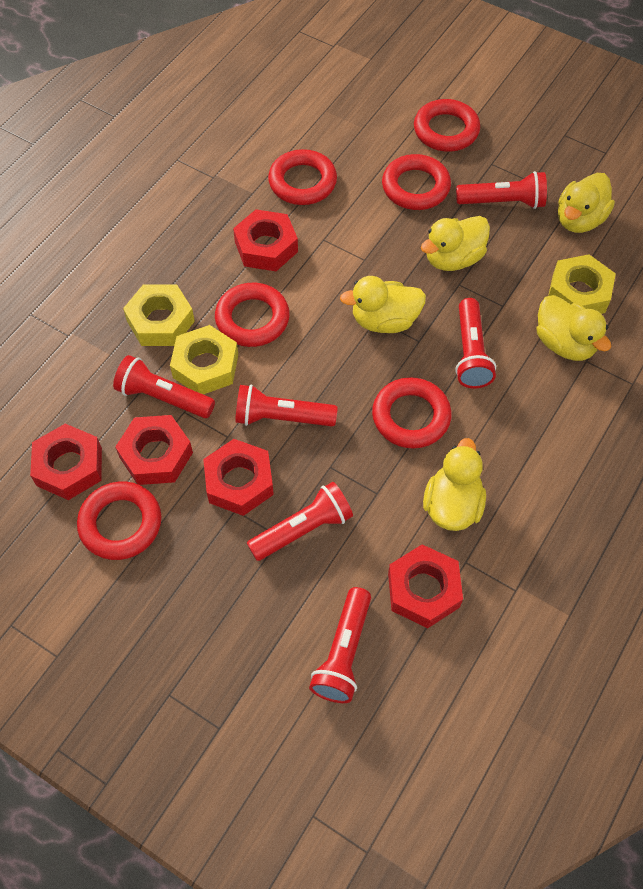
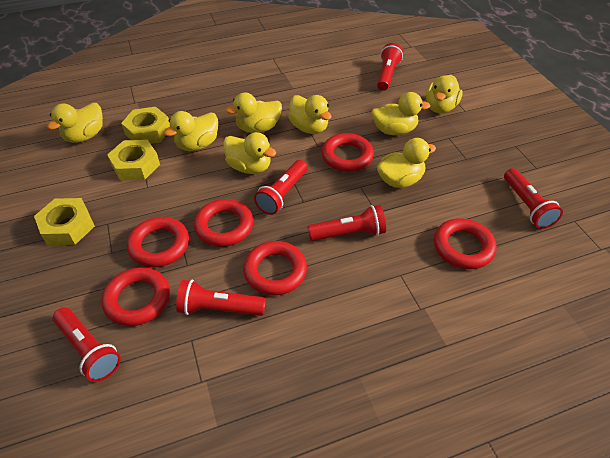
red nut: [30,424,102,500] [115,415,193,485] [203,439,274,516] [233,209,298,271] [388,544,463,628] = 5 -> none = 0
yellow duck: [340,276,426,333] [421,216,490,271] [423,438,486,531] [536,295,611,361] [558,173,615,233] = 5 -> [47,103,103,143] [164,111,218,151] [223,132,276,174] [225,92,282,133] [288,95,331,134] [371,92,430,135] [377,138,436,188] [426,75,463,113] = 8

